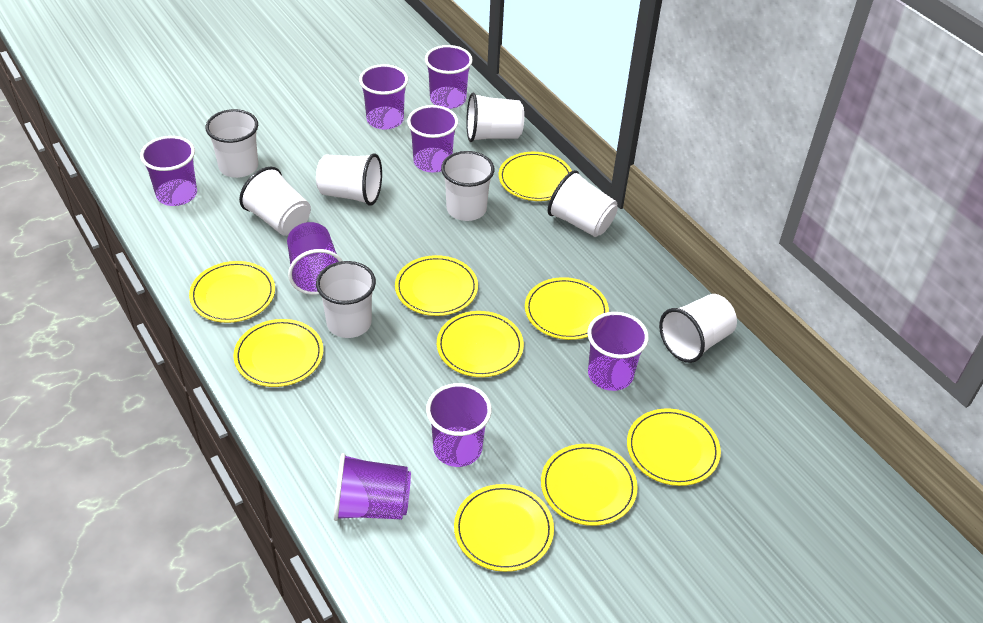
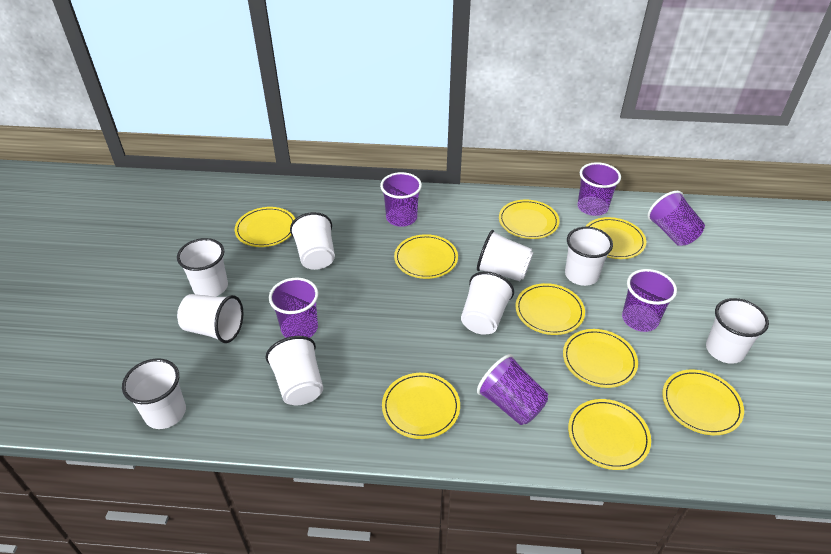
purple cup: [140,136,197,206] [287,222,343,295] [334,453,411,521] [359,64,408,130] [407,105,458,172] [425,45,473,109] [426,383,492,467] [587,312,649,391] = 8 -> [269,278,318,338] [380,172,422,227] [477,354,548,425] [577,162,621,216] [622,269,677,332] [647,191,705,246] = 6
white cup: [205,109,258,178] [239,167,311,236] [316,153,382,206] [316,261,376,338] [441,151,494,221] [466,93,524,142] [548,170,618,237] [659,294,737,363] = 8 -> [122,358,186,429] [177,238,228,297] [177,294,243,343] [265,336,323,406] [290,212,335,270] [461,271,514,334] [477,230,533,281] [565,227,613,286] [706,298,769,364] = 9

